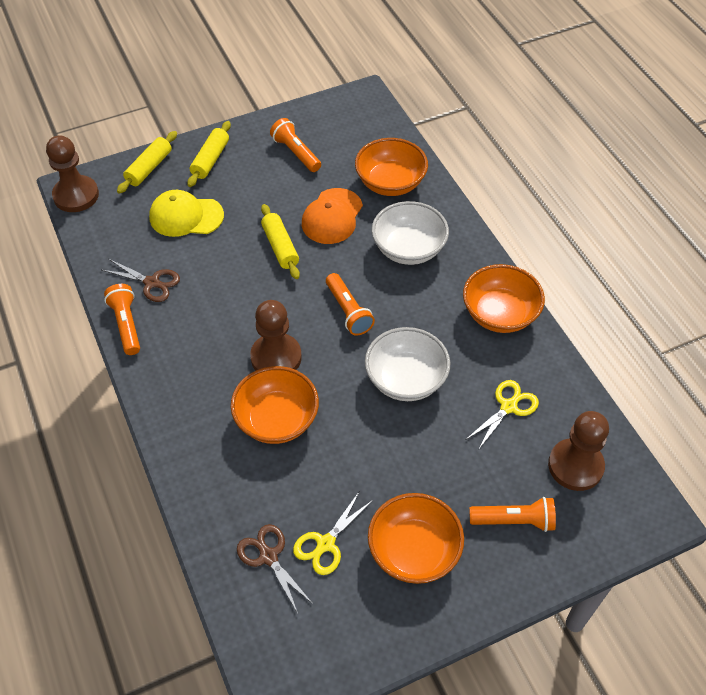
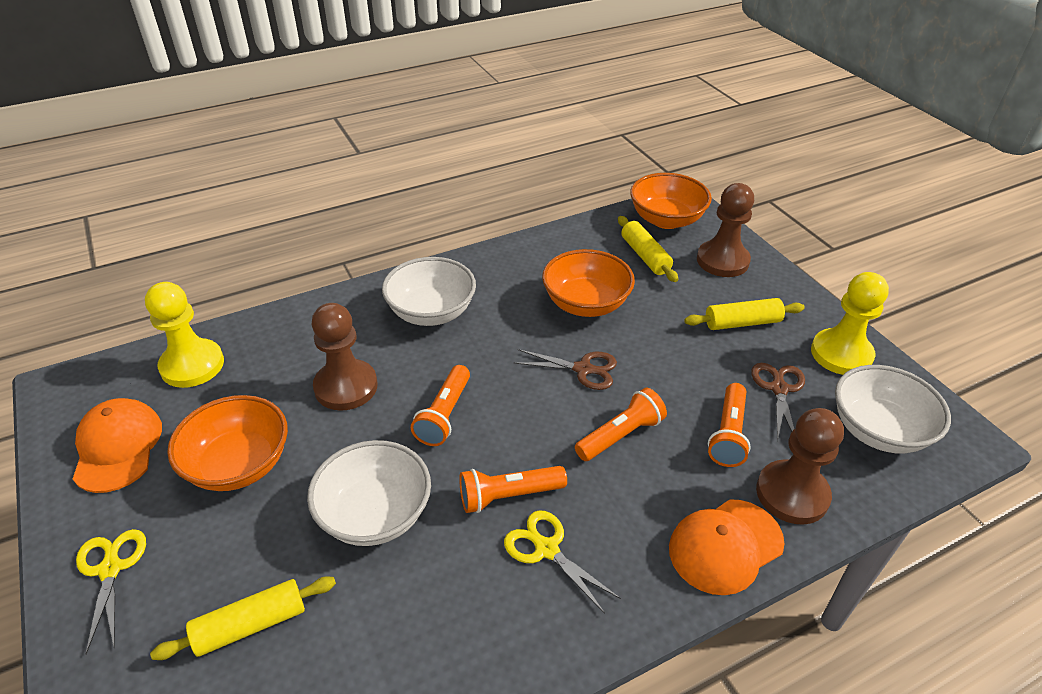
orange bowl: [231,366,319,444] [355,138,428,196] [368,493,464,584] [463,264,545,333] = 4 -> [167,395,288,491] [542,249,635,317] [630,173,712,229] = 3
orange cap: [302,188,363,244] = 1 -> [73,398,162,493] [669,499,785,595] = 2
white bowl: [365,327,450,401] [372,201,449,265] = 2 -> [307,440,431,546] [382,257,476,326] [835,365,951,453] = 3
yellow cap: [149,190,224,237] = 1 -> none = 0
yellow pawn: none = 0 -> [145,282,224,388] [811,272,889,375] = 2

